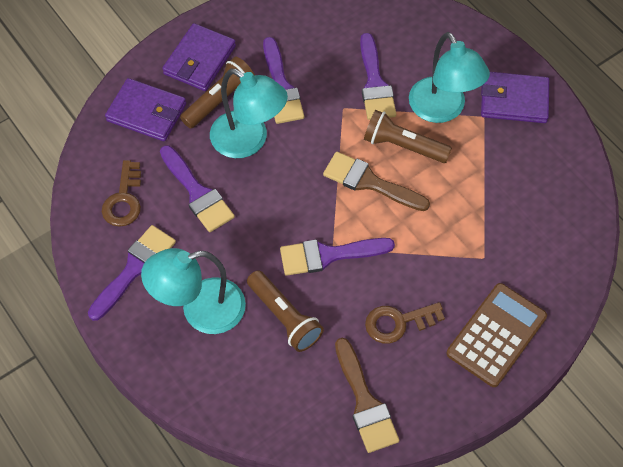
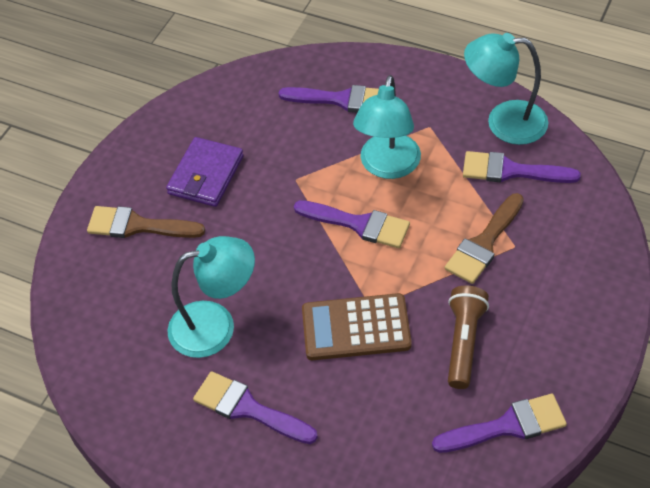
brown flashlight: [180,57,255,129] [247,270,324,352] [364,110,452,163] = 3 -> [448,285,489,389] = 1
brown key: [102,160,141,227] [365,302,445,343] = 2 -> none = 0
purple wallet: [105,78,186,141] [162,23,236,91] [481,72,549,123] = 3 -> [166,137,243,207] = 1

